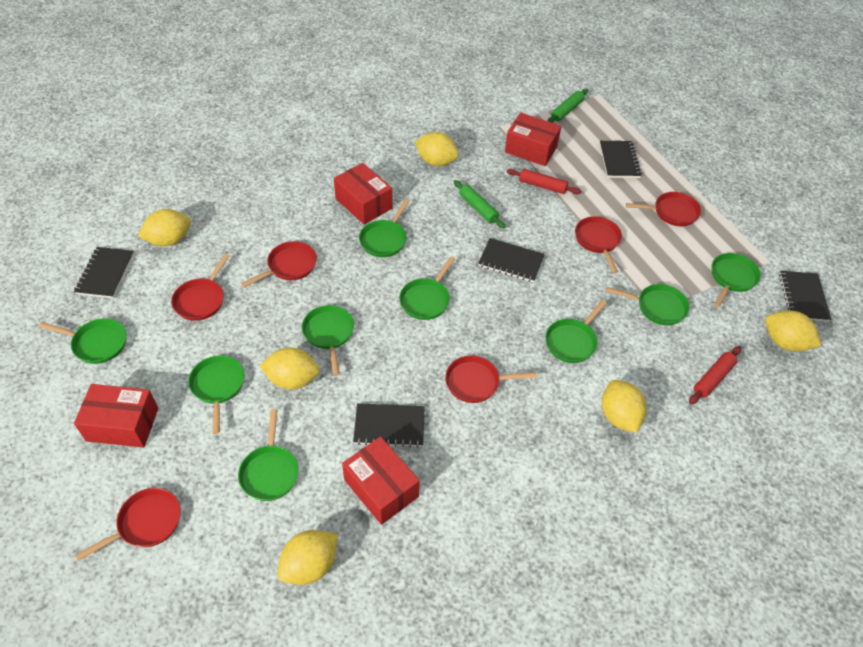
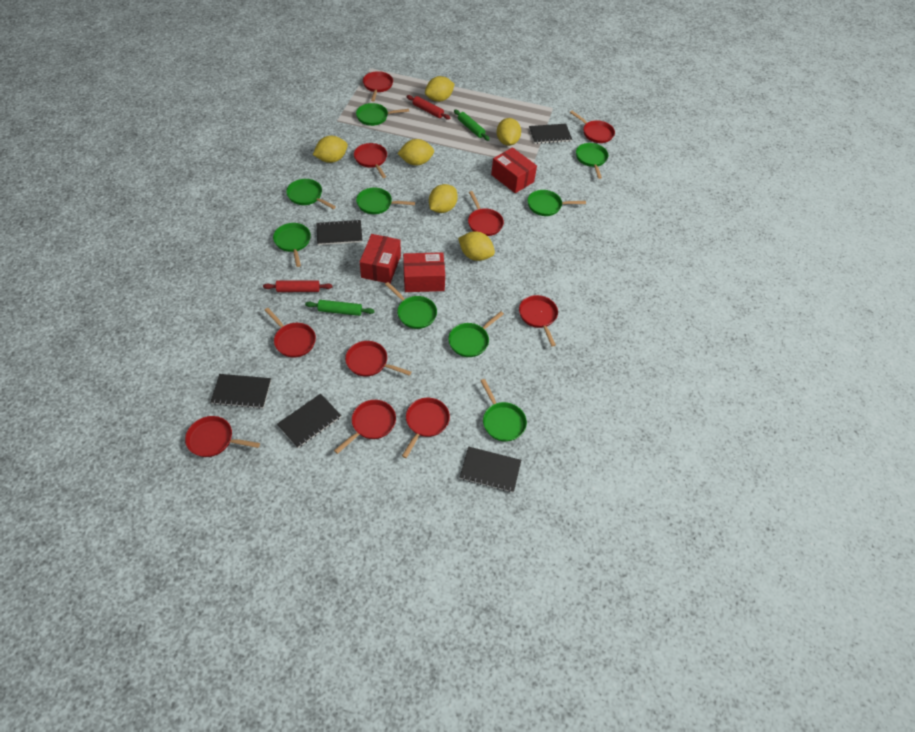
red box: [74,384,158,448] [334,163,393,225] [342,436,420,525] [505,113,561,166] = 4 -> [360,234,401,283] [403,252,445,292] [491,147,537,193] = 3
red pan: [75,488,181,561] [171,254,230,321] [241,241,317,288] [445,356,537,403] [575,216,622,274] [626,192,701,226] = 6 -> [185,416,260,457] [264,308,316,358] [334,400,396,454] [345,341,412,377] [354,143,387,178] [363,71,393,102] [402,398,450,458] [468,191,504,236] [519,295,558,347] [570,111,615,143] = 10

